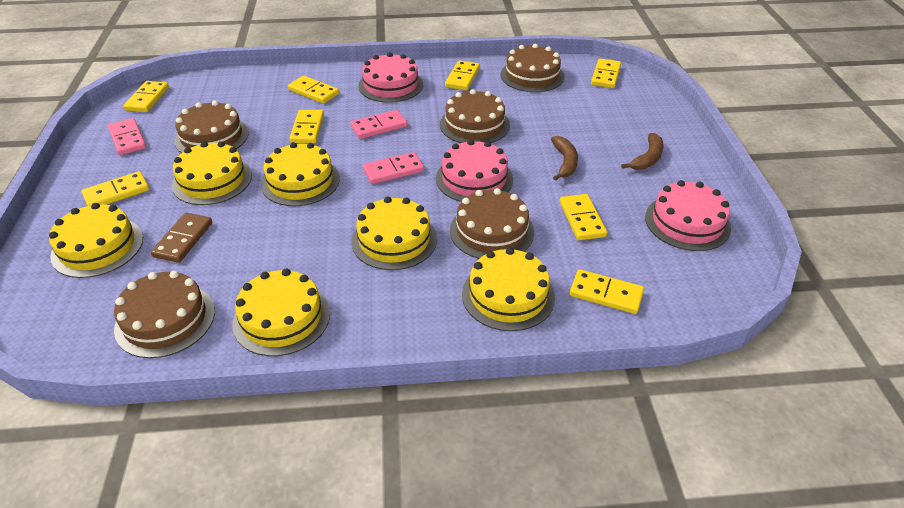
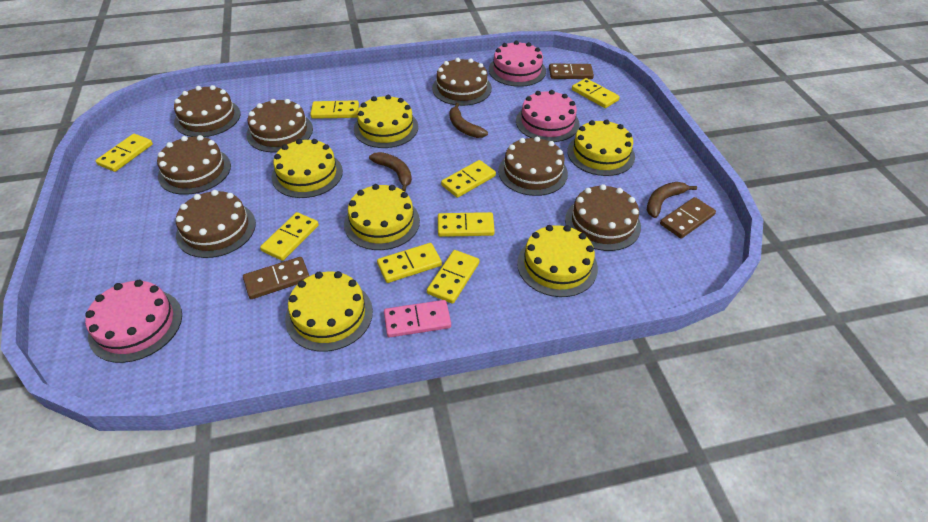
brown banana: [551,136,578,181] [621,133,664,170] = 2 -> [369,152,412,192] [450,103,488,138] [647,182,697,218] = 3
brown cake: [114,271,215,358] [174,101,249,153] [440,89,510,143] [450,188,534,259] [501,44,564,92] = 5 -> [157,135,231,195] [174,85,240,137] [176,190,256,258] [246,99,313,152] [432,58,492,106] [498,137,568,196] [565,184,641,251] = 7
brown domino: [151,213,212,263] = 1 -> [243,257,309,299] [549,63,594,79] [660,197,716,238] = 3
pink domino: [108,118,146,155] [350,110,407,139] [363,152,424,184] = 3 -> [384,300,451,337] = 1

